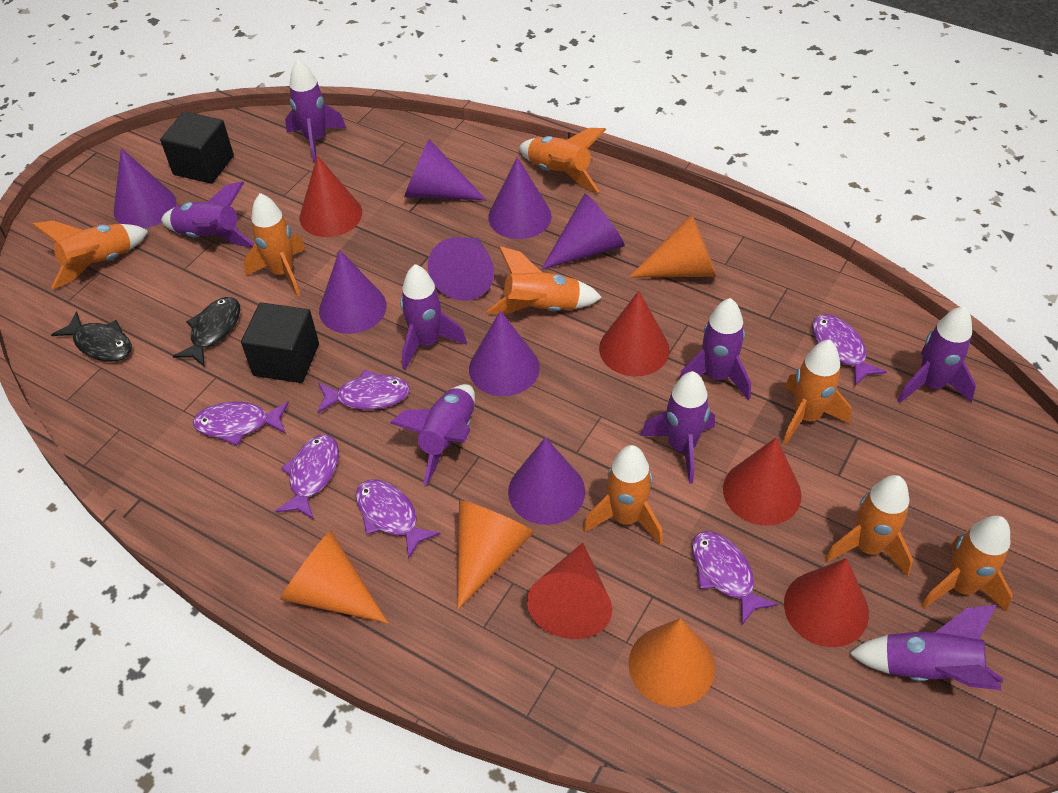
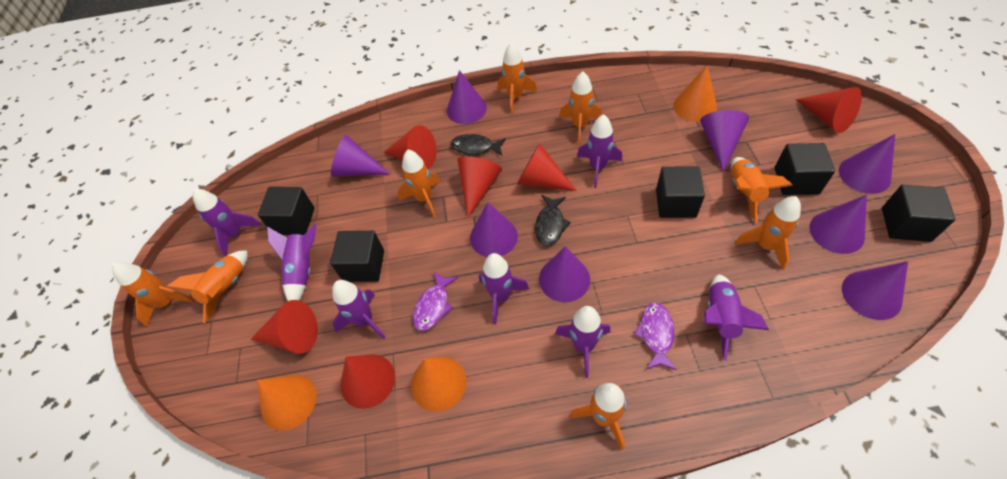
black cube: [160,111,234,184] [241,302,319,383] = 2 -> [258,187,314,235] [330,231,384,282] [656,166,705,218] [774,143,835,195] [882,185,955,242] = 5
orange cone: [280,531,388,623] [457,500,534,609] [629,214,717,278] [629,618,715,707] = 4 -> [257,375,316,431] [411,356,466,412] [673,65,717,122] = 3
purple fish: [193,402,289,446] [275,435,339,520] [317,369,410,413] [355,479,440,559] [692,531,778,625] [812,314,887,386] = 6 -> [413,271,458,331] [634,303,677,370] = 2
purple rocket: [161,181,255,247] [285,60,346,163] [390,384,475,485] [400,264,467,371] [641,371,715,484] [679,298,751,400] [849,605,1003,690] [897,306,976,403] = 8 -> [193,189,261,256] [267,224,317,301] [332,280,386,339] [479,253,529,324] [555,306,610,378] [577,114,622,188] [704,274,769,361] = 7
red cone: [300,156,362,237] [527,543,612,639] [599,291,670,376] [723,437,802,525] [784,558,869,647] = 5 -> [251,300,318,354] [341,354,395,409] [383,125,437,169] [457,156,502,218] [517,143,577,191] [795,87,862,133] = 6

